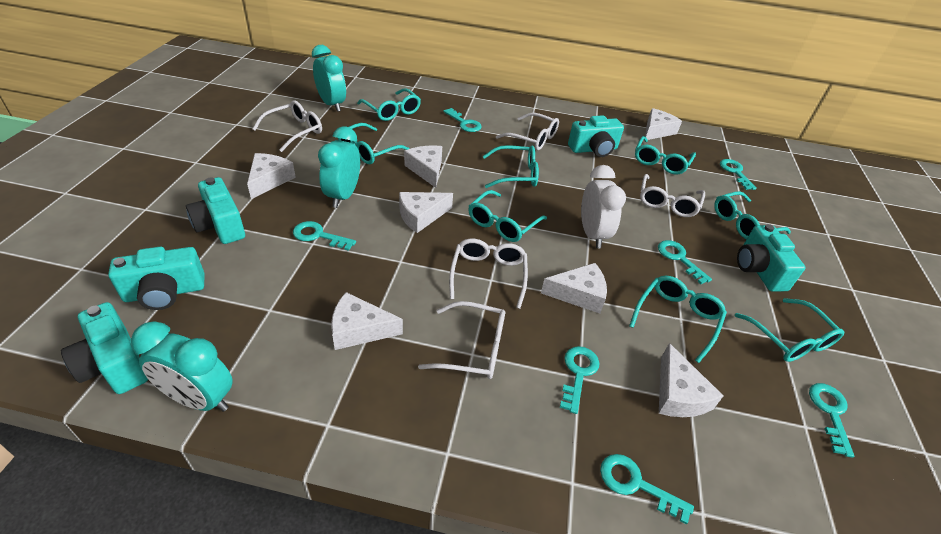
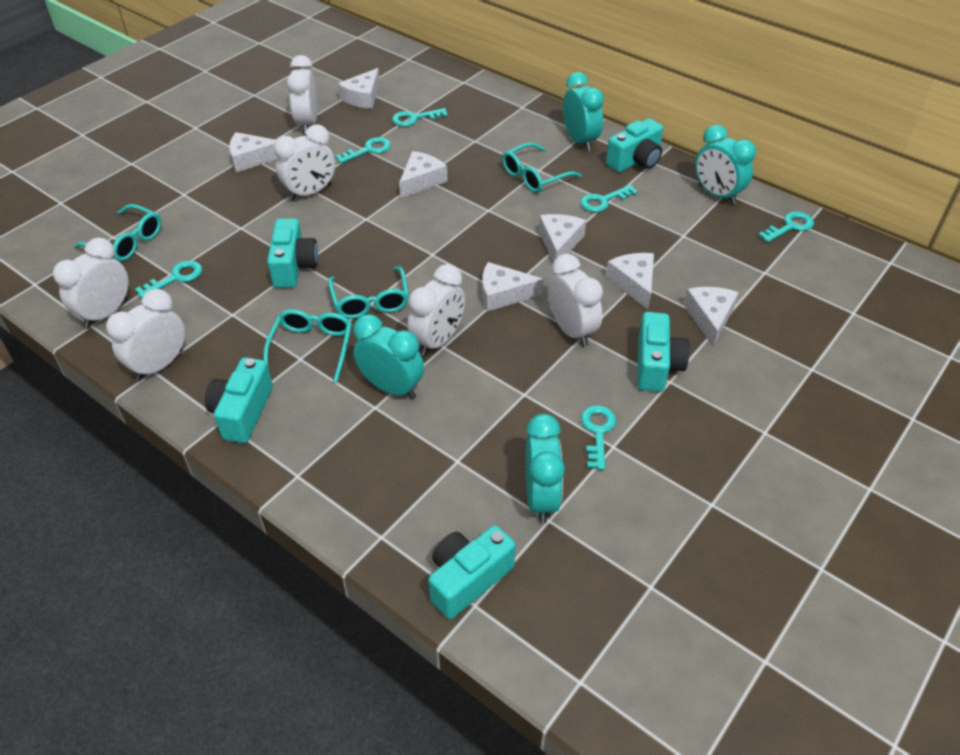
turquoise clock: [131,321,233,412] [312,45,346,112] [318,126,360,208] = 3 -> [353,314,424,399] [525,414,565,523] [563,72,604,151] [695,125,756,205] = 4
turquoise glasses: [338,123,410,164] [357,88,421,121] [468,190,547,242] [483,145,539,188] [629,276,727,363] [635,136,696,174] [714,191,791,239] [735,298,844,362] = 8 -> [74,204,161,261] [263,309,352,382] [328,267,409,319] [502,142,582,193] = 4
turquoise key: [293,221,356,251] [443,108,482,132] [560,346,600,414] [600,454,694,525] [658,240,712,284] [720,159,757,190] [809,383,854,458] = 7 -> [135,261,202,298] [335,137,391,164] [392,108,448,127] [581,185,638,212] [581,405,616,470] [759,212,814,242] = 6
white clock: [581,165,626,248] = 1 -> [53,238,129,328] [106,289,185,381] [274,124,335,201] [287,55,317,134] [408,264,465,356] [548,254,603,347] = 6
white glasses: [252,100,322,152] [418,301,505,379] [449,238,528,309] [496,113,559,150] [640,174,705,217] = 5 -> none = 0

